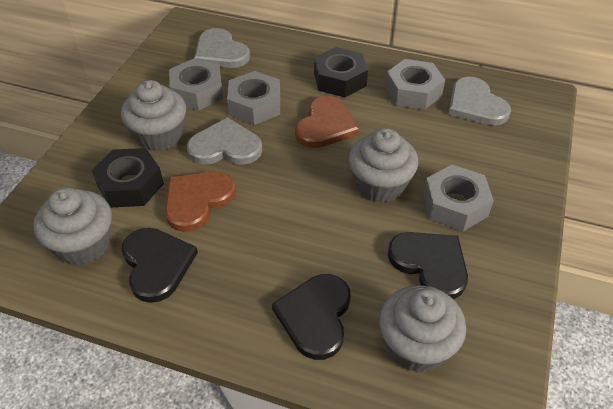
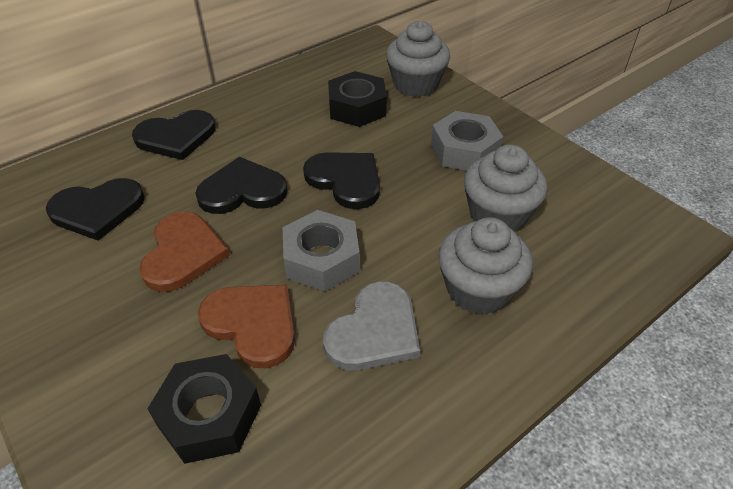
black heart: [122,228,198,303] [272,274,351,360] [388,232,468,299] = 3 -> [46,178,145,241] [132,110,216,160] [196,157,287,214] [303,152,380,209] = 4
grey cupcake: [33,187,112,266] [121,80,186,151] [349,128,418,203] [379,285,466,372] = 4 -> [386,21,450,97] [438,217,533,315] [464,144,548,231] = 3
grey heart: [187,117,262,165] [194,28,250,68] [448,77,511,126] = 3 -> [323,281,420,370] = 1
grey nut: [169,59,223,110] [227,71,280,125] [385,59,445,110] [423,165,494,231] = 4 -> [283,210,360,292] [431,111,503,171] = 2

